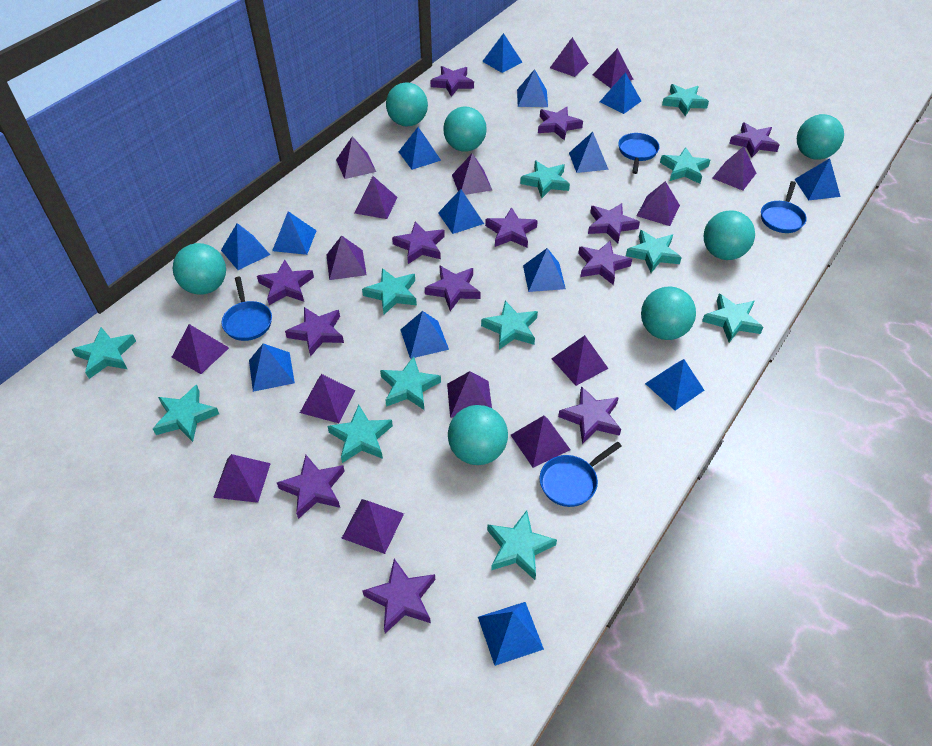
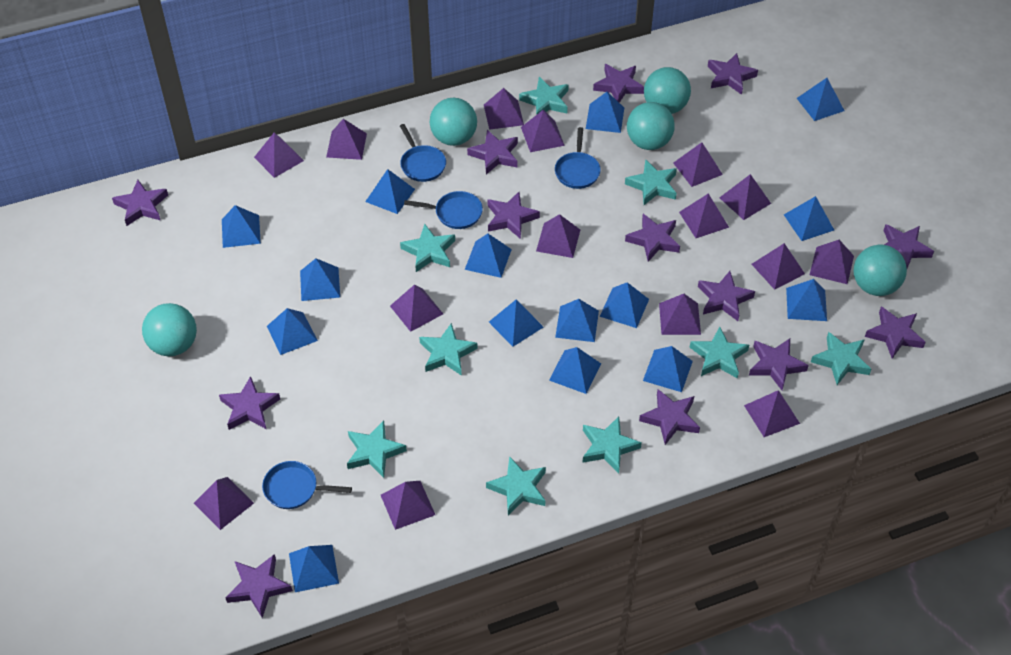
blue pyramid: [221,223,270,270] [249,343,295,392] [272,211,317,255] [399,127,441,170] [400,311,449,359] [438,189,484,234] [478,602,544,666] [482,33,522,73] [517,69,548,107] [523,248,566,292] [569,132,609,173] [600,72,641,114] [645,359,704,410] [795,158,841,200] = 14 -> [222,205,261,248] [267,308,318,355] [289,545,339,592] [300,258,340,301] [365,169,415,214] [465,234,512,278] [489,299,543,347] [549,347,601,394] [555,299,599,342] [586,92,624,133] [600,282,649,328] [643,346,693,392] [784,196,834,241] [786,279,827,321] [797,78,845,121] = 15
turquoise ball: [173,243,226,295] [386,83,428,127] [443,107,487,152] [448,405,508,465] [641,286,696,340] [704,210,755,260] [797,114,844,160] = 7 -> [142,303,197,356] [430,98,477,146] [627,102,675,150] [644,67,691,114] [854,245,907,296] = 5
turquoise star: [71,327,136,379] [153,385,219,442] [327,405,393,463] [362,268,417,315] [380,356,441,410] [481,301,538,350] [487,510,557,580] [520,161,570,198] [626,230,682,273] [660,147,710,184] [662,84,709,116] [702,294,763,342] = 12 -> [347,420,407,478] [400,224,455,272] [419,323,478,376] [486,456,546,516] [519,77,569,115] [582,416,642,474] [625,159,677,205] [689,326,749,379] [811,332,871,385] = 9

